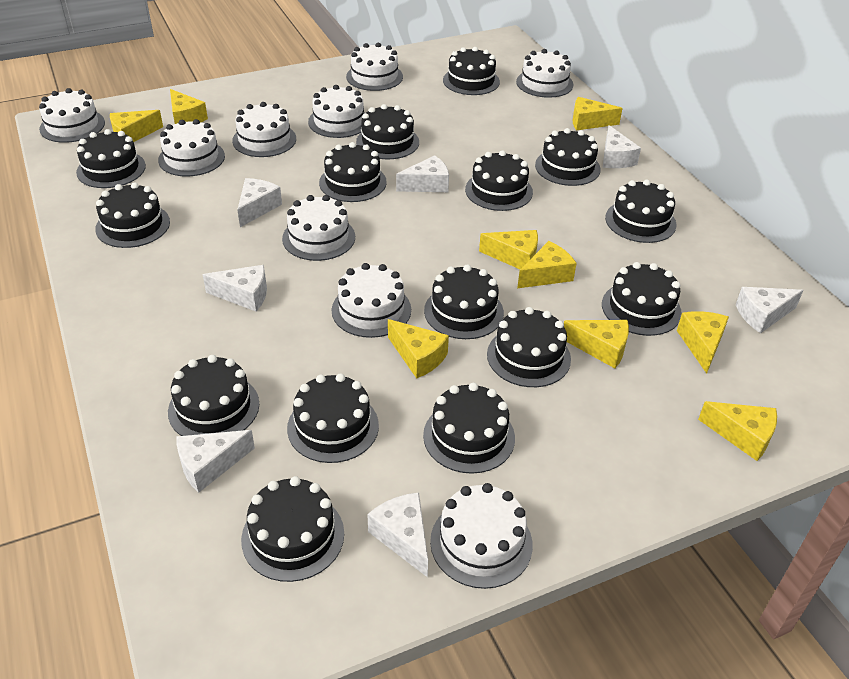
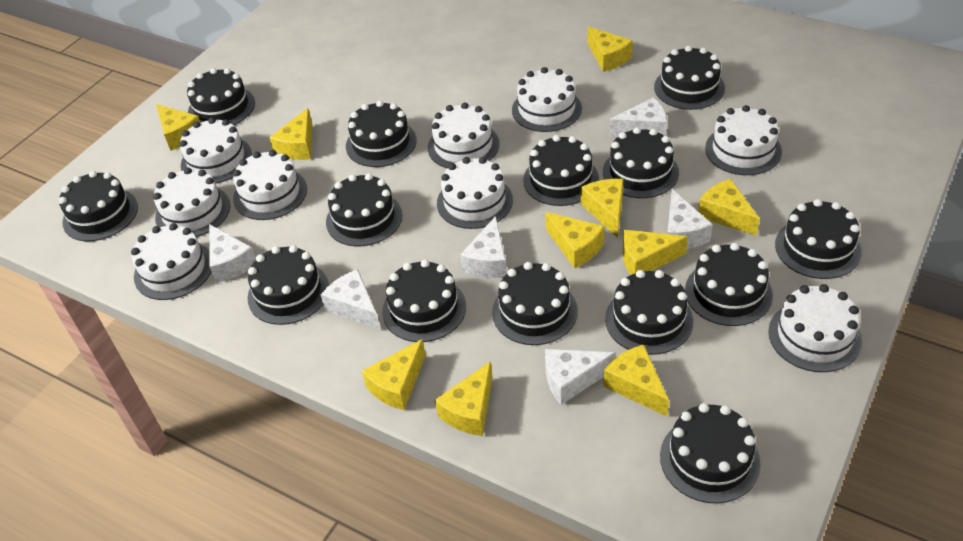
black cake: [76,129,146,188] [95,182,170,248] [168,355,259,436] [241,476,344,582] [287,373,379,463] [319,142,387,202] [356,104,419,159] [423,383,515,474] [424,264,504,339] [443,47,500,95] [465,150,533,211] [487,307,571,387] [535,128,601,186] [602,262,682,336] [605,180,676,243] = 15 -> [58,171,138,241] [187,68,255,125] [248,245,329,325] [326,173,402,246] [346,101,417,167] [382,259,466,342] [492,262,578,345] [523,135,599,206] [603,127,679,198] [605,270,693,355] [654,46,725,110] [660,403,760,503] [685,243,773,326] [775,199,862,279] = 14
white cheese: [177,430,255,493] [202,265,267,311] [237,178,282,227] [367,492,428,578] [396,155,449,192] [603,125,641,168] [736,287,803,333] = 7 -> [209,224,256,283] [320,269,380,330] [460,216,507,278] [545,349,616,405] [609,97,667,137] [667,189,713,249] = 6
yellow cheese: [110,110,163,142] [170,89,208,124] [388,319,449,379] [479,230,538,270] [517,241,577,288] [564,320,629,368] [573,97,623,130] [677,311,729,374] [698,401,777,461] = 9 -> [156,104,200,151] [269,108,313,160] [362,339,426,410] [435,361,493,436] [545,212,605,269] [581,179,623,238] [587,27,633,72] [603,345,669,416] [623,230,688,275] [698,179,760,236] = 10

